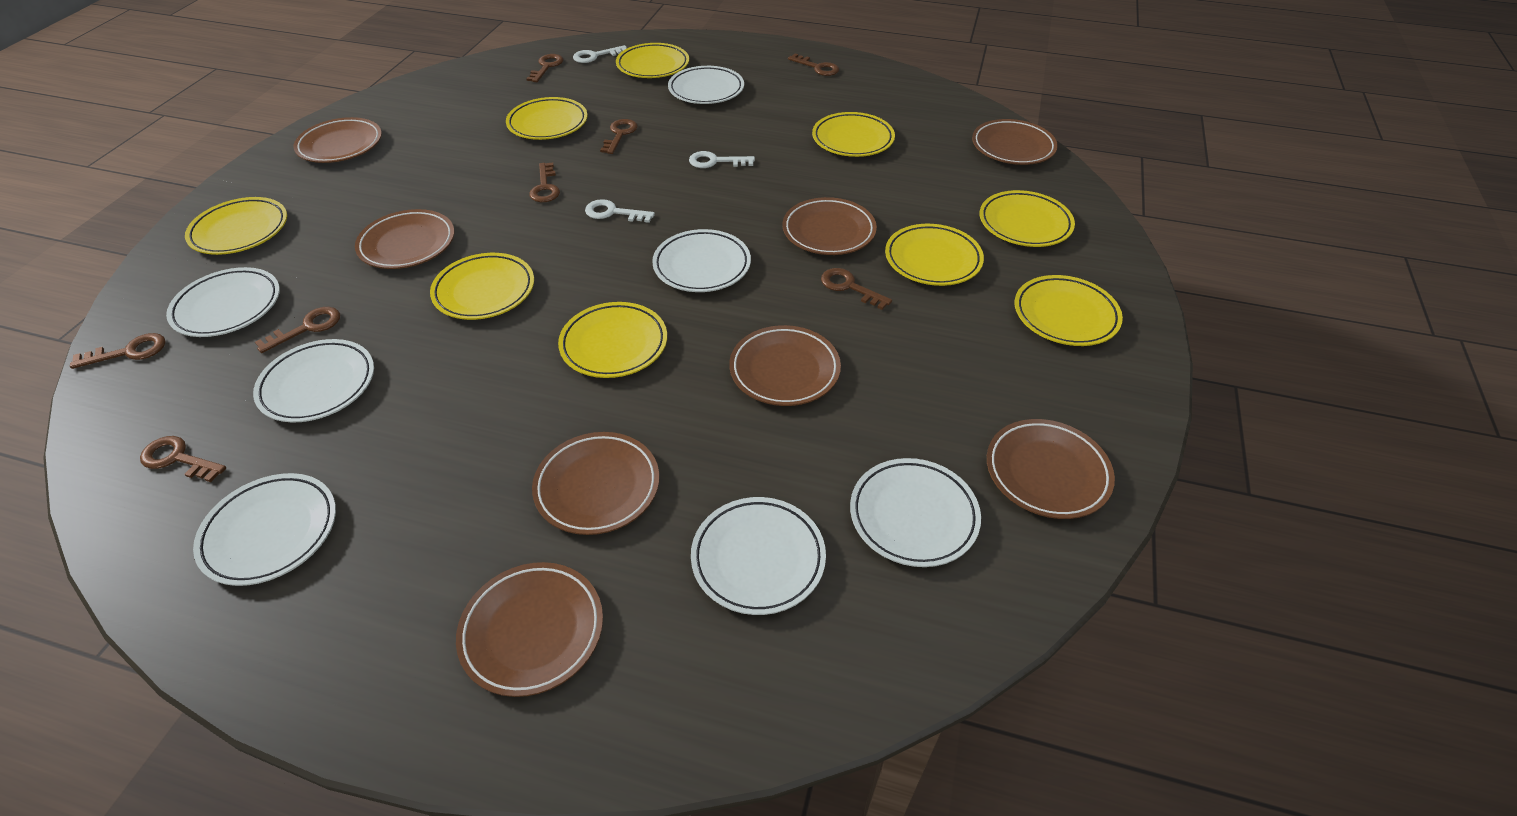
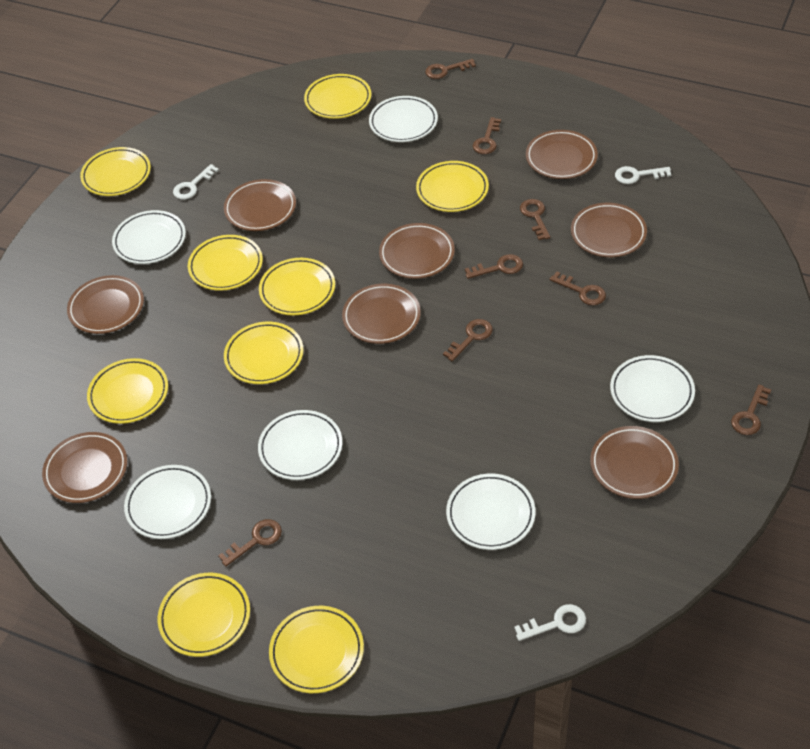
white plate: [166,267,280,337] [193,473,336,586] [253,339,374,422] [652,229,751,292] [668,66,744,104] [691,497,826,615] [850,458,981,567] = 7 -> [112,210,186,264] [124,465,211,539] [258,410,342,480] [369,96,438,142] [446,474,535,550] [610,355,695,422] = 6

